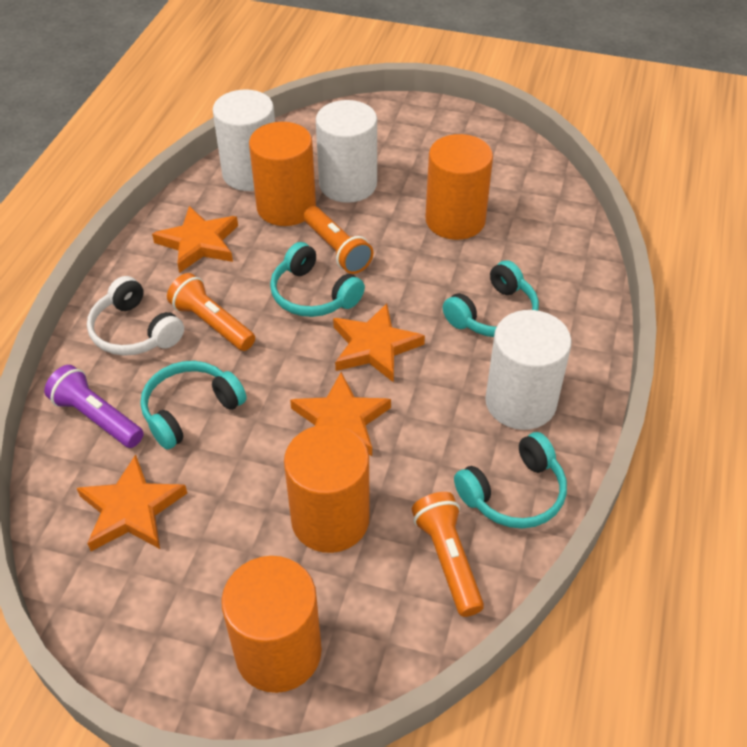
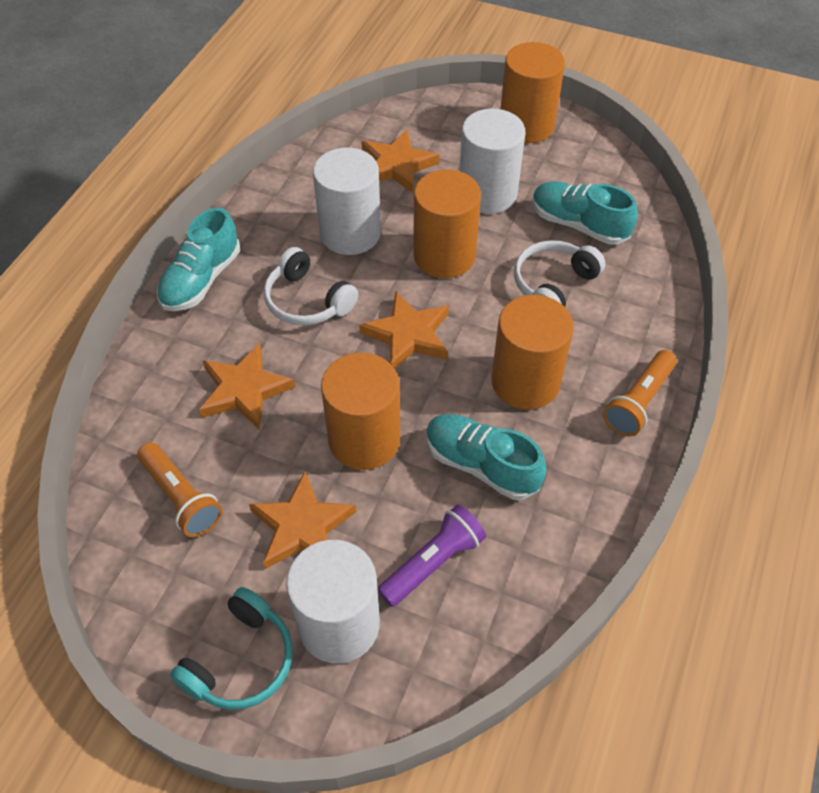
orange flashlight: [167,273,255,351] [303,206,373,274] [412,492,484,617] = 3 -> [137,442,222,537] [603,350,677,437] = 2
turquoise headphones: [140,361,247,450] [270,242,365,317] [443,260,539,337] [454,432,567,529] = 4 -> [170,587,293,710] = 1
turquoise shoe: none = 0 -> [157,208,240,311] [426,414,546,500] [532,182,638,245] = 3
white headphones: [87,276,184,356] = 1 -> [264,247,358,326] [514,240,605,307] = 2

